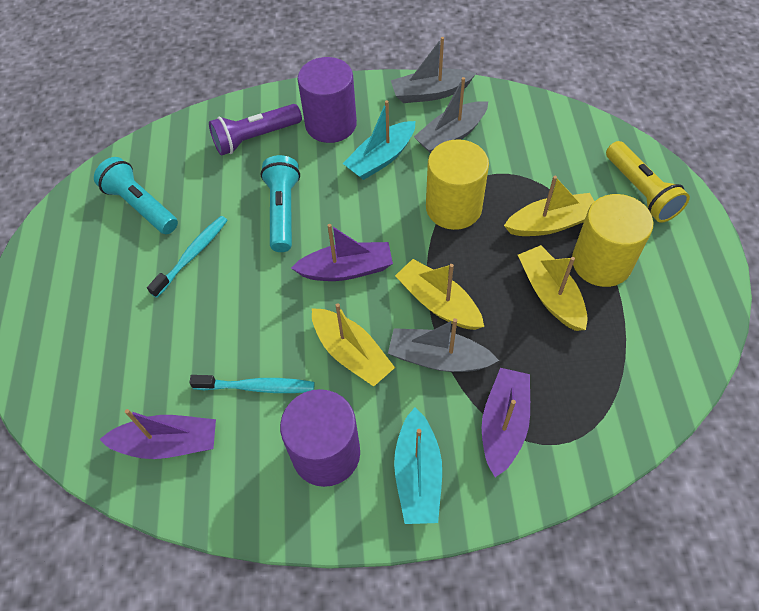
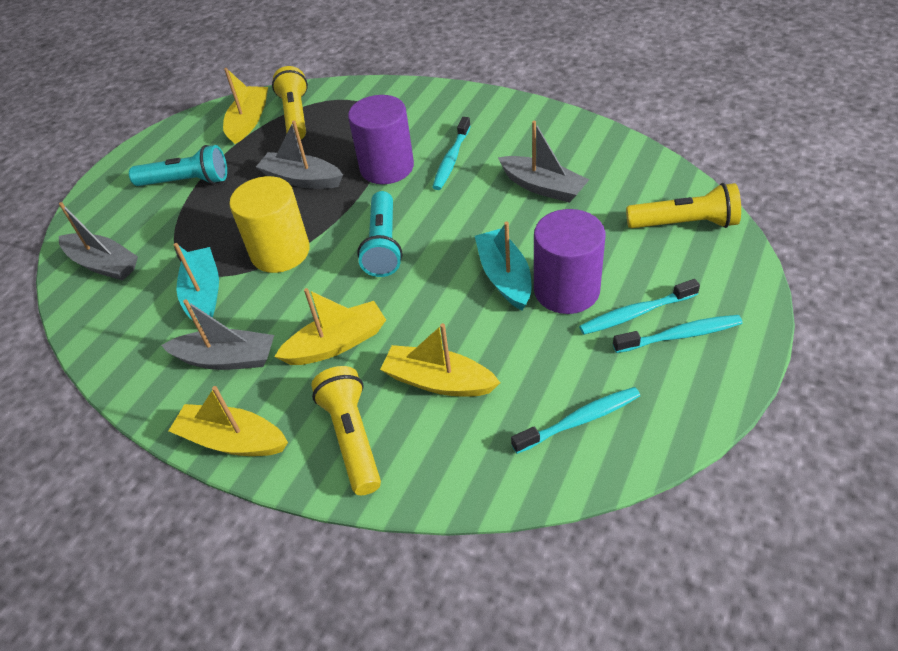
grey boat: [388,318,499,372] [391,37,476,103] [414,77,488,153] = 3 -> [59,202,138,281] [161,299,274,370] [256,120,343,189] [498,121,589,203] = 4
purple boat: [99,409,216,459] [291,224,393,281] [482,368,530,477] = 3 -> none = 0
purple flashlight: [209,104,302,156] = 1 -> none = 0
turquoise toothbrush: [147,216,228,298] [189,375,314,393] = 2 -> [432,117,471,190] [511,387,640,454] [579,279,700,335] [613,315,743,353] = 4
yellow cylinder: [426,139,489,230] [572,194,653,287] = 2 -> [229,176,310,273] = 1
yellow flashlight: [606,141,690,223] = 1 -> [272,66,308,139] [311,366,381,495] [626,183,741,228] = 3

